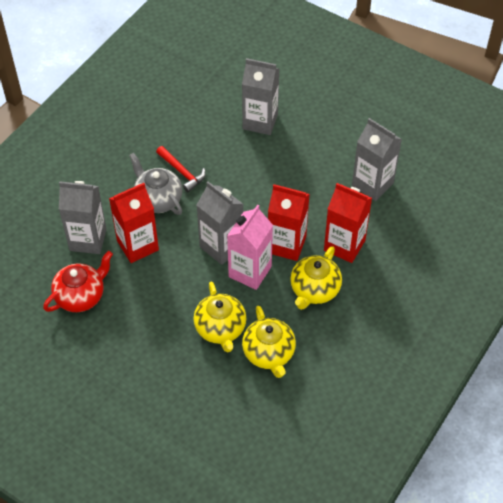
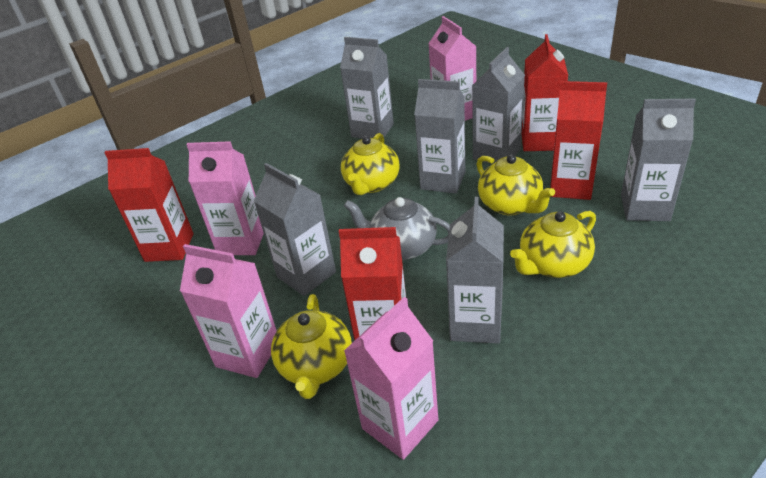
grey carton: [59,181,107,254] [197,181,243,265] [242,58,279,135] [352,118,402,201] = 4 -> [254,163,336,296] [340,37,394,140] [414,79,465,194] [446,197,504,344] [472,47,525,164] [621,99,696,221] = 6
pink carton: [227,205,273,290] = 1 -> [180,244,277,378] [186,141,264,255] [344,297,438,460] [428,16,477,121] = 4
red carton: [109,183,159,263] [268,184,310,261] [324,183,372,263] = 3 -> [104,148,193,262] [339,227,406,340] [521,34,568,151] [550,81,607,200] = 4
red hammer: [156,146,206,192] = 1 -> none = 0
red teapot: [43,251,113,312] = 1 -> none = 0
yellow teapot: [194,281,246,353] [242,306,296,378] [290,246,342,310] = 3 -> [271,294,352,399] [341,133,400,195] [477,154,555,216] [510,211,596,278] = 4

